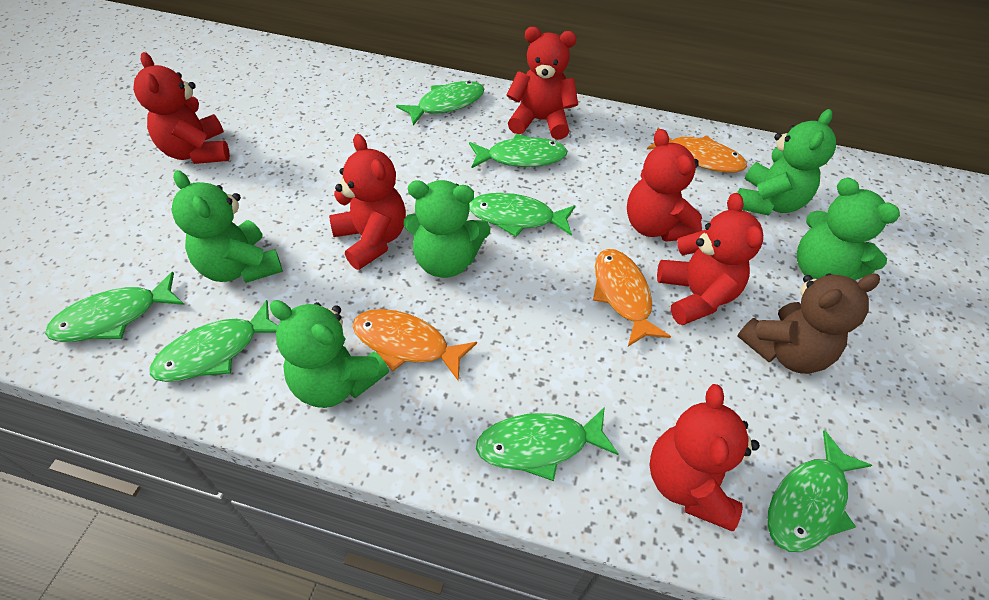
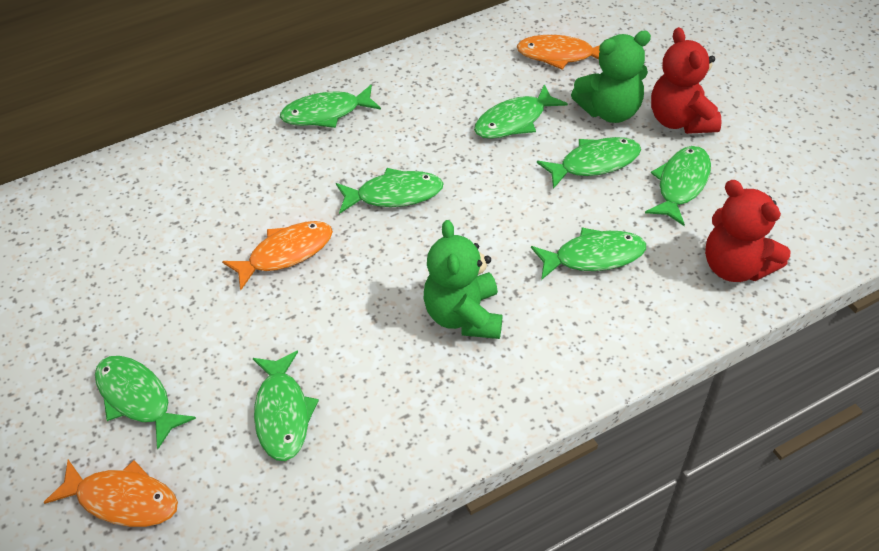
brown teddy bear: [738,273,880,374] = 1 -> none = 0
green fish: [45,272,184,342] [150,300,278,382] [396,81,484,126] [469,134,567,168] [469,193,575,237] [476,407,619,481] [767,430,872,552] = 7 -> [95,356,196,449] [253,350,319,461] [280,85,381,128] [336,168,444,214] [474,84,568,139] [531,227,646,280] [537,137,641,189] [645,146,711,226] = 8
green teddy bear: [171,170,283,283] [270,300,389,408] [403,180,491,278] [737,109,836,216] [797,178,900,280] = 5 -> [424,220,502,339] [571,31,651,123] = 2
red teddy bear: [133,52,230,164] [329,134,406,270] [507,27,578,140] [627,129,702,242] [649,384,760,531] [657,193,763,325] = 6 -> [651,27,721,134] [705,180,790,282] = 2

